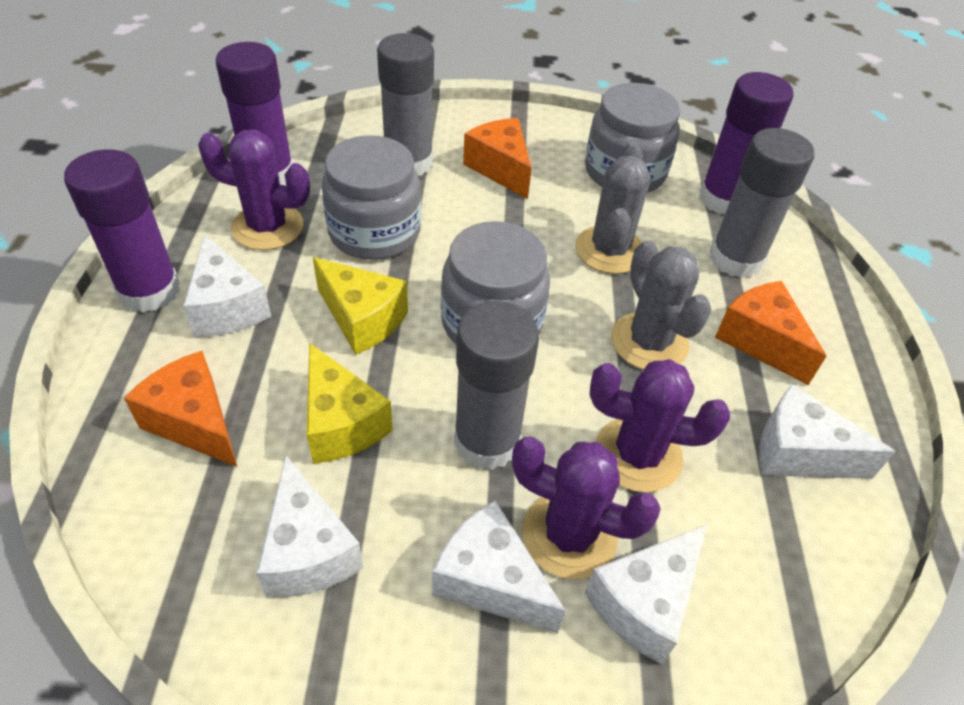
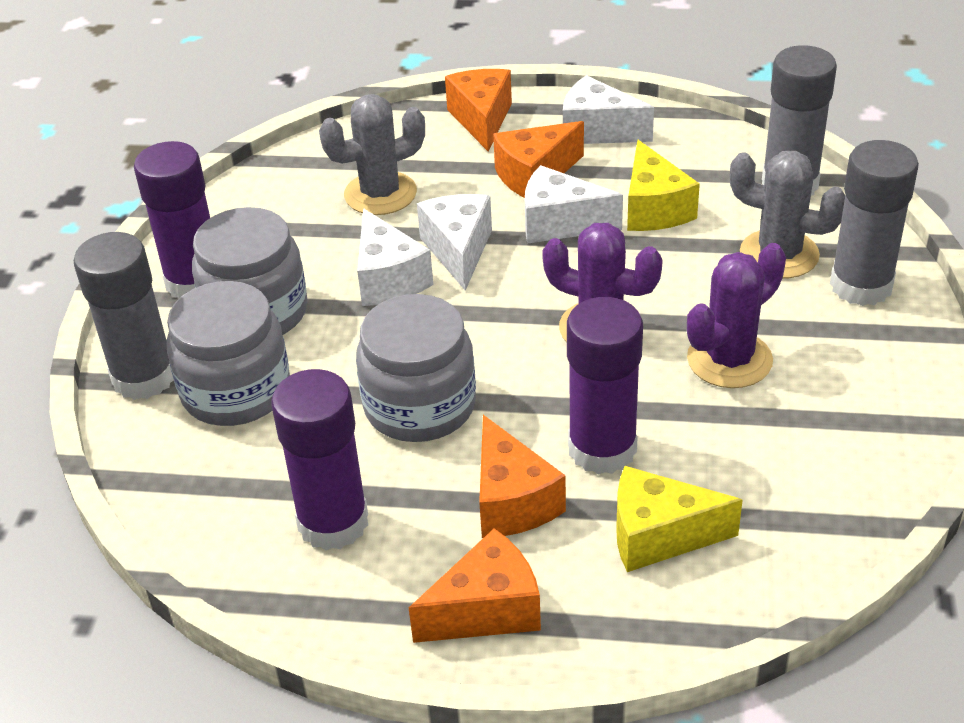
orange cheese: [124,351,237,467] [463,118,532,199] [715,281,826,385] = 3 -> [409,528,541,643] [445,69,512,152] [479,415,566,538] [493,121,584,198] = 4
purple cactus: [198,130,310,250] [512,436,661,579] [589,359,730,493] = 3 -> [542,223,663,342] [687,243,786,388] = 2
white cheese: [183,234,271,337] [256,455,363,598] [432,500,566,634] [585,524,707,664] [759,383,896,479] = 5 -> [357,208,433,306] [417,194,492,291] [525,165,623,244] [563,75,654,144] = 4

